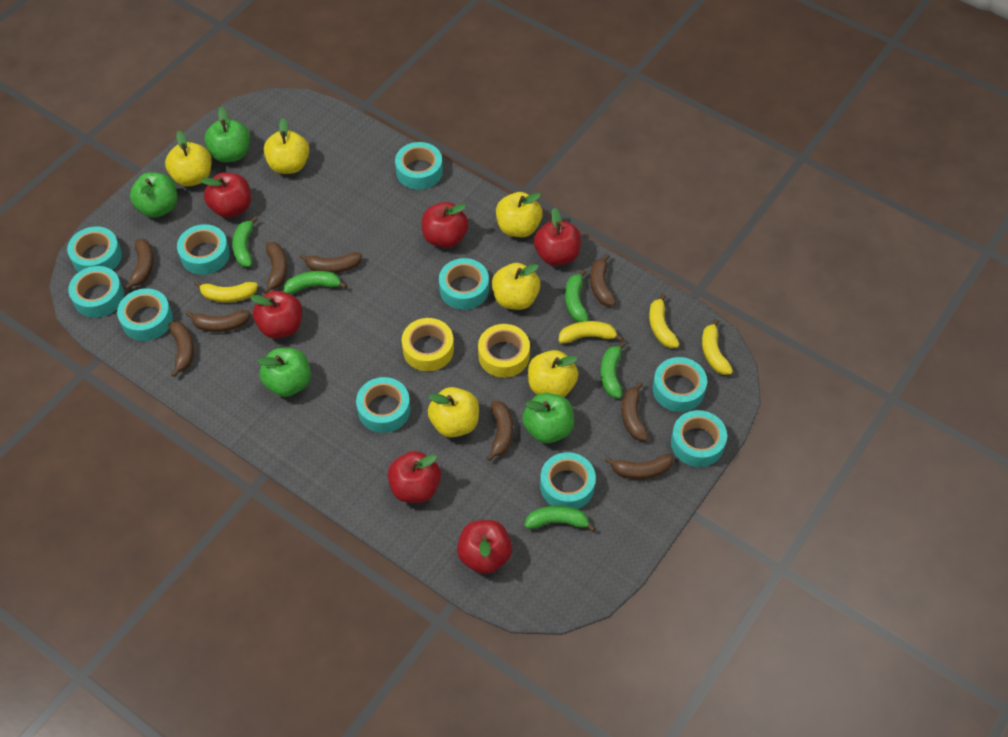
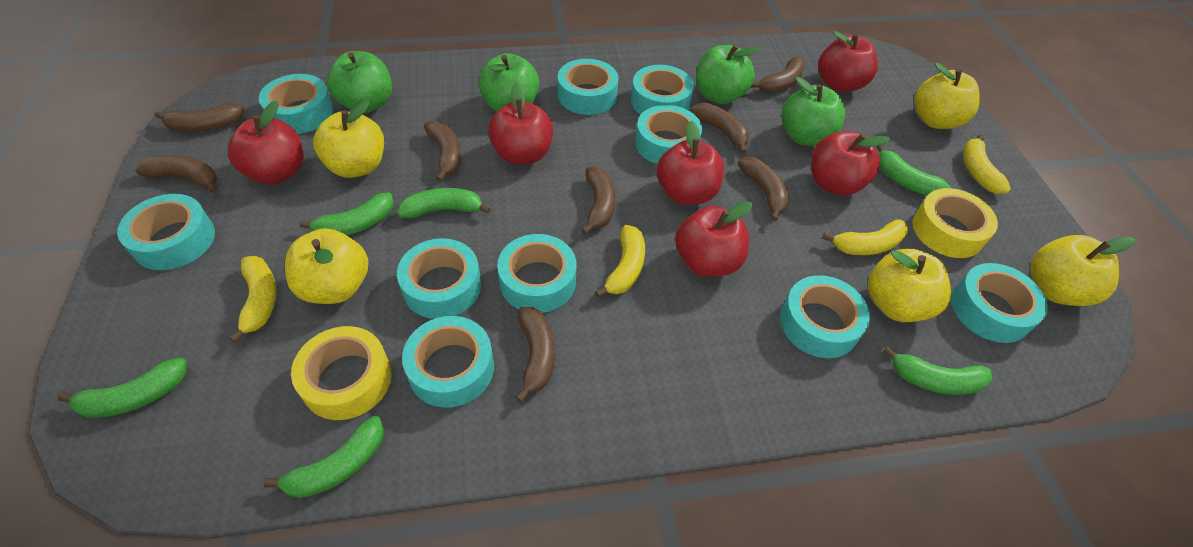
brown banana: [124,239,154,290] [168,321,194,377] [186,310,251,332] [263,242,287,294] [300,252,362,273] [487,401,513,461] [590,254,616,306] [605,454,673,479] [622,382,649,441] = 9 -> [135,155,217,193] [154,103,244,132] [424,121,461,182] [515,307,555,402] [581,167,615,234] [690,103,749,154] [738,156,789,221] [750,57,805,93] = 8
green banana: [232,217,258,267] [283,271,347,294] [525,506,596,532] [565,269,589,322] [600,342,626,398] = 5 -> [57,357,187,418] [263,416,384,498] [299,192,394,235] [397,188,491,219] [877,145,951,195] [883,346,992,395] = 6
yellow apple: [165,131,212,186] [263,118,309,174] [428,387,479,438] [492,263,540,310] [496,192,543,237] [528,350,578,397] = 6 -> [285,228,368,304] [313,100,384,178] [868,249,951,322] [914,63,980,129] [1030,235,1135,306] = 5

